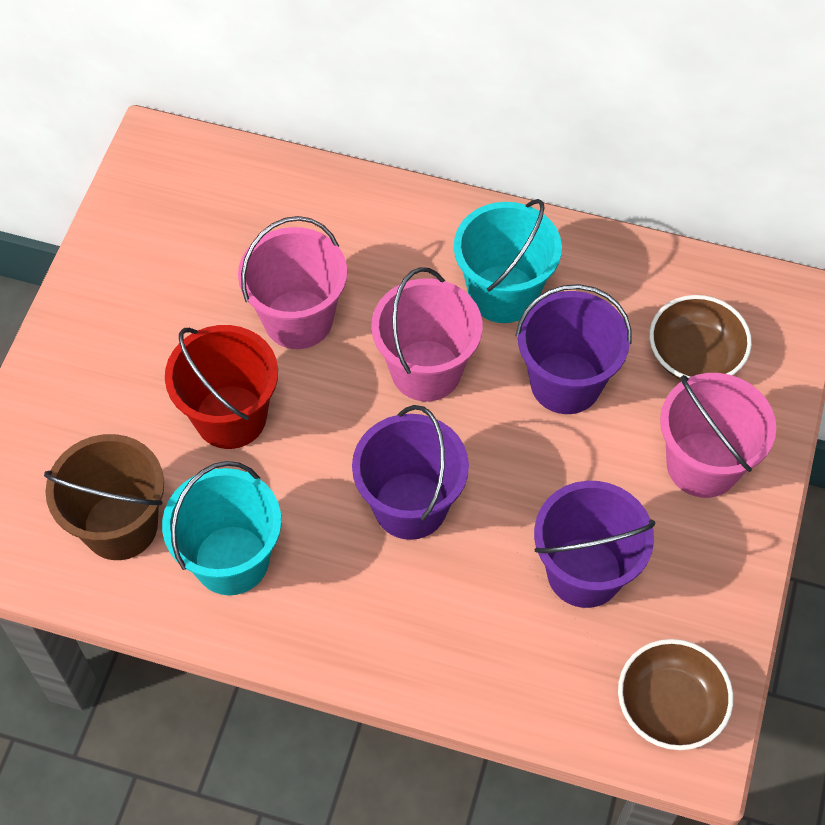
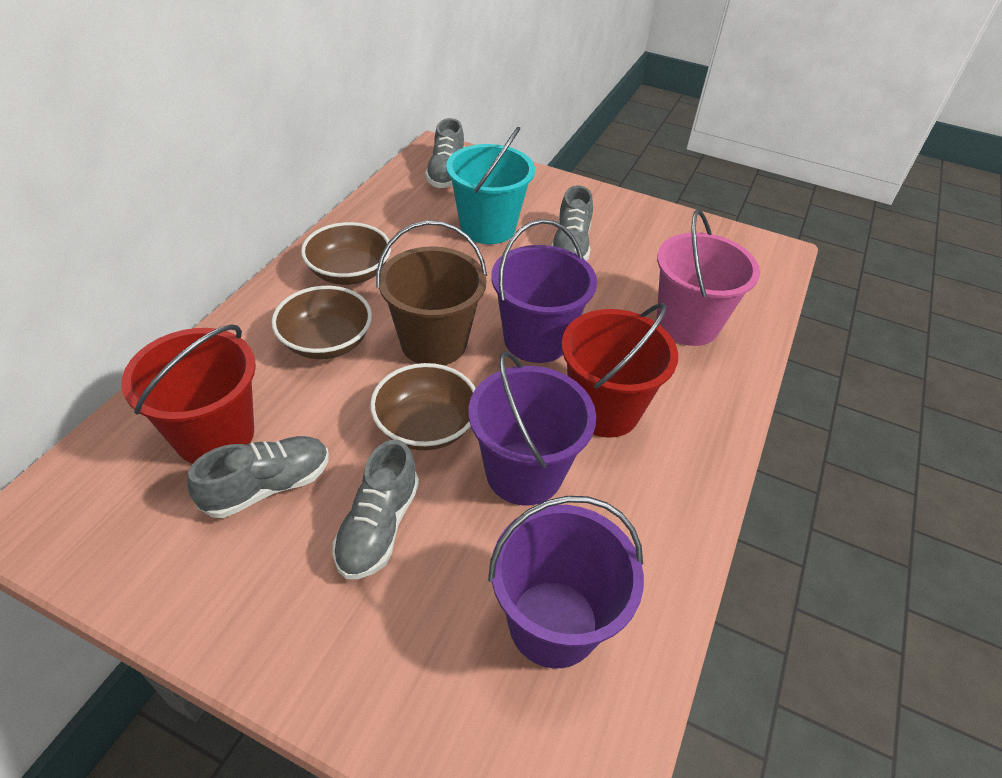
brown bowl: [618,639,733,750] [649,295,752,380] = 2 -> [271,286,372,359] [301,222,391,285] [370,363,476,450] = 3
grey shoe: none = 0 -> [187,436,329,518] [332,440,419,579] [425,118,464,188] [552,185,593,261] = 4
pink bucket: [238,216,347,349] [371,267,482,402] [660,373,776,498] = 3 -> [657,209,760,346] = 1
red bucket: [165,325,278,449] = 1 -> [121,324,256,464] [561,303,678,438] = 2
turquoise bucket: [162,461,282,595] [454,199,562,323] = 2 -> [446,127,535,244] = 1

